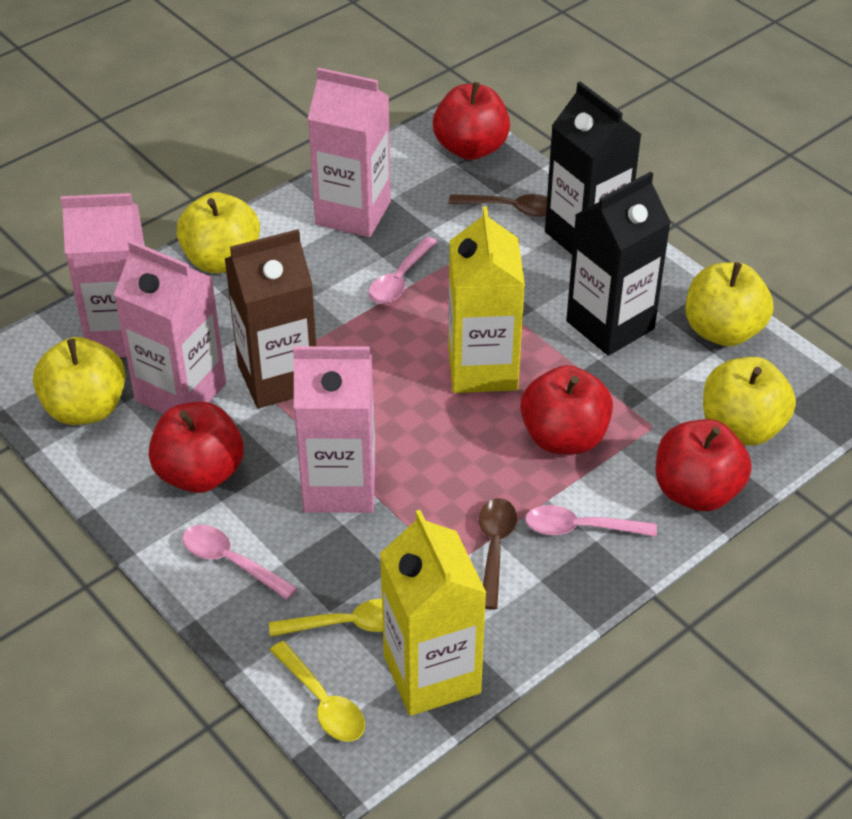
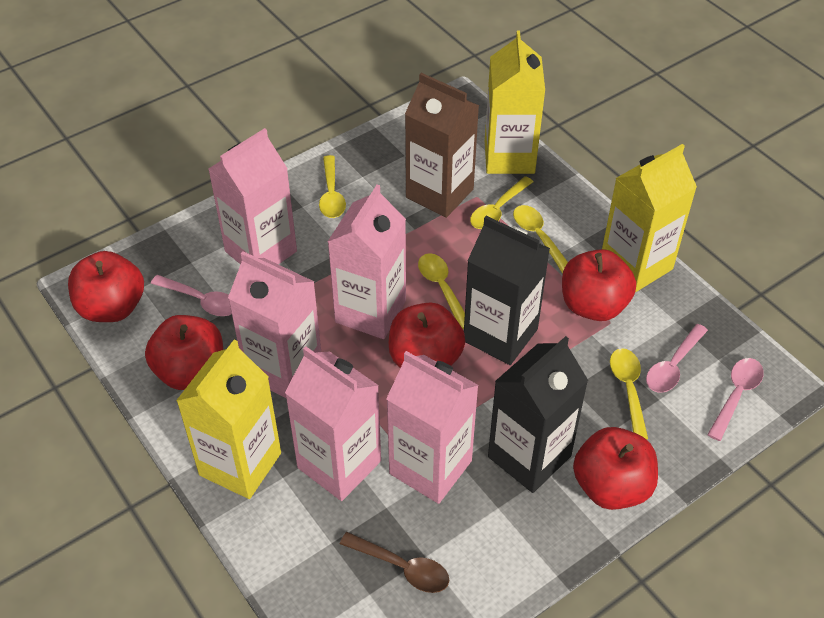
brown spoon: [449,194,547,217] [479,498,517,609] = 2 -> [340,532,450,593] = 1
pink carton: [60,193,145,357] [114,240,226,414] [293,346,375,513] [308,68,391,237] = 4 -> [209,128,297,265] [228,251,321,398] [285,346,381,501] [328,185,406,339] [386,351,479,504] = 5
red apple: [149,402,244,493] [433,82,510,160] [520,365,613,454] [656,419,752,511] = 4 -> [68,251,144,322] [145,315,223,390] [389,303,465,368] [562,249,636,321] [573,427,658,510] = 5
yellow apple: [33,337,126,425] [176,192,260,273] [686,262,773,346] [703,357,796,446] = 4 -> none = 0
yellow carton: [380,510,486,716] [448,206,525,393] = 2 -> [176,340,281,499] [485,31,545,174] [602,144,697,292] = 3
yellow spoon: [269,599,383,637] [270,641,365,742] = 2 -> [319,155,346,218] [418,253,465,329] [470,176,533,229] [513,205,568,274] [610,348,648,440] = 5

